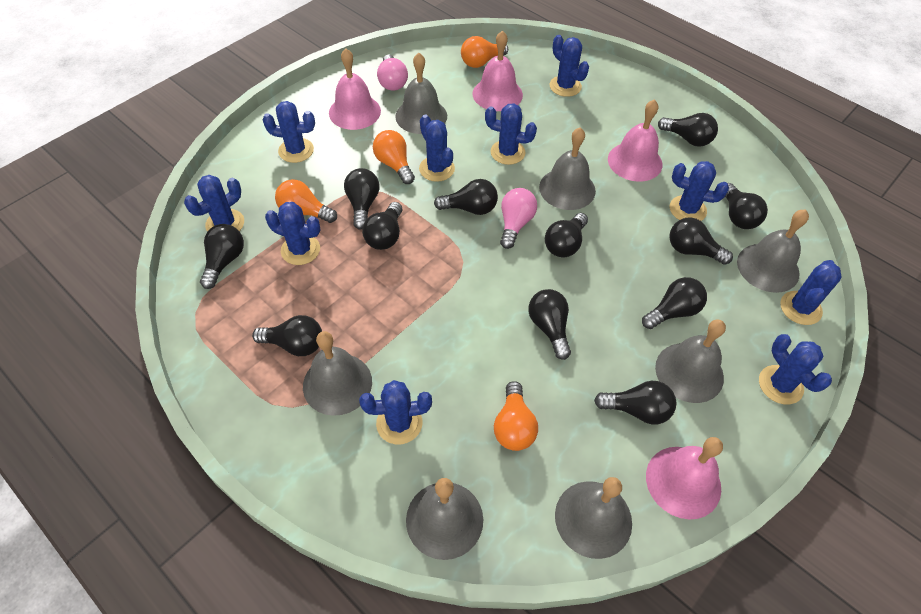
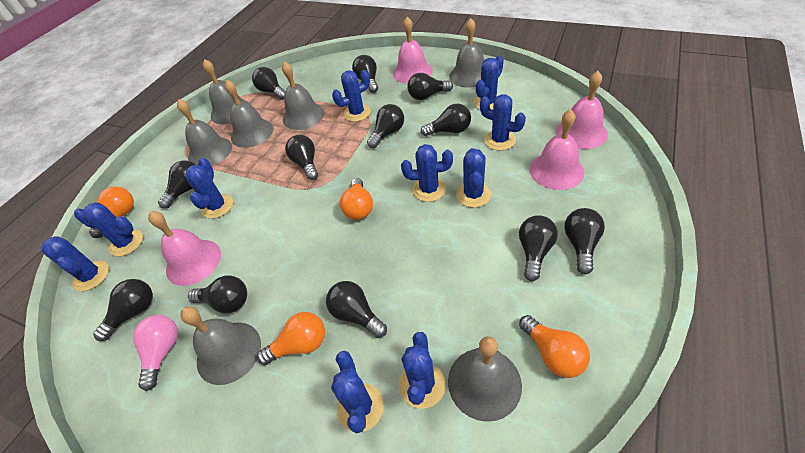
pink light bulb: [377,55,408,91] [500,188,537,249] = 2 -> [133,315,178,391] = 1

